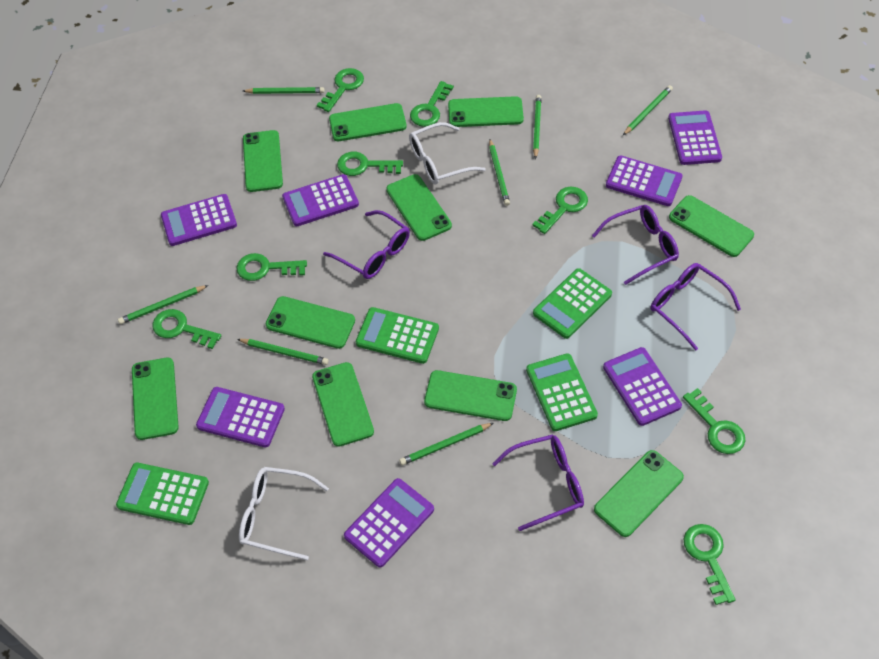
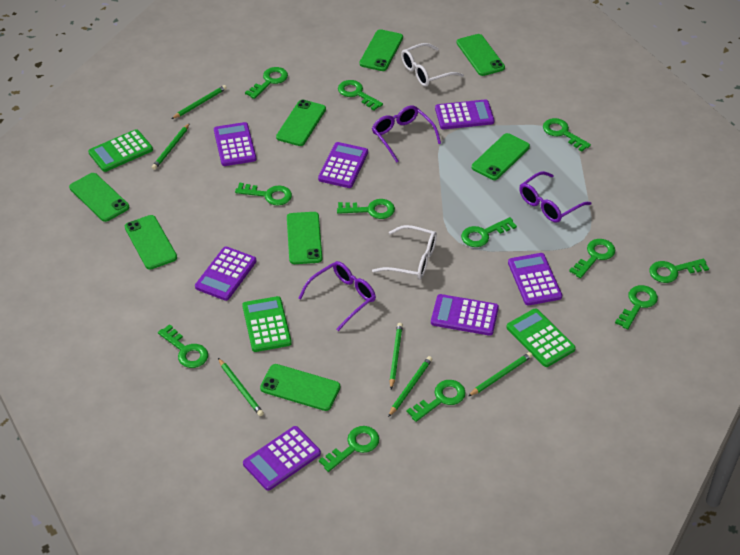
green calculator: [116,463,209,525] [356,307,439,364] [526,353,598,431] [533,268,612,339] = 4 -> [88,129,153,172] [242,296,292,352] [506,309,576,367] = 3
green key: [152,309,221,349] [236,253,307,281] [317,68,364,112] [337,152,403,176] [410,81,454,127] [532,187,588,234] [683,388,745,454] [684,524,736,605] = 8 -> [158,324,208,368] [235,183,292,205] [245,67,288,99] [319,426,379,472] [337,199,395,219] [338,80,383,110] [407,380,466,422] [461,217,517,247] [543,118,591,152] [569,239,615,278] [615,285,658,330] [649,258,709,283] = 12
green pencil: [118,285,208,324] [237,339,328,365] [243,87,325,94] [399,423,493,465] [489,139,510,206] [533,95,542,159] [623,85,673,135] = 7 -> [152,123,190,170] [171,85,227,119] [218,358,264,416] [388,356,432,417] [389,323,403,389] [468,352,533,396] = 6
green phone: [132,358,179,440] [243,130,283,192] [266,296,355,349] [312,362,374,447] [329,103,407,141] [386,174,452,241] [424,370,517,421] [448,96,524,127] [594,450,684,537] [669,195,754,257] = 10 -> [69,173,129,222] [125,215,177,270] [260,364,340,411] [276,100,326,146] [287,212,322,264] [359,29,403,71] [457,34,505,76] [472,133,530,180] = 8
purple glasses: [323,210,410,279] [492,435,584,531] [592,205,679,285] [650,263,741,351] = 4 -> [299,261,376,331] [372,105,441,163] [519,171,591,223] = 3

